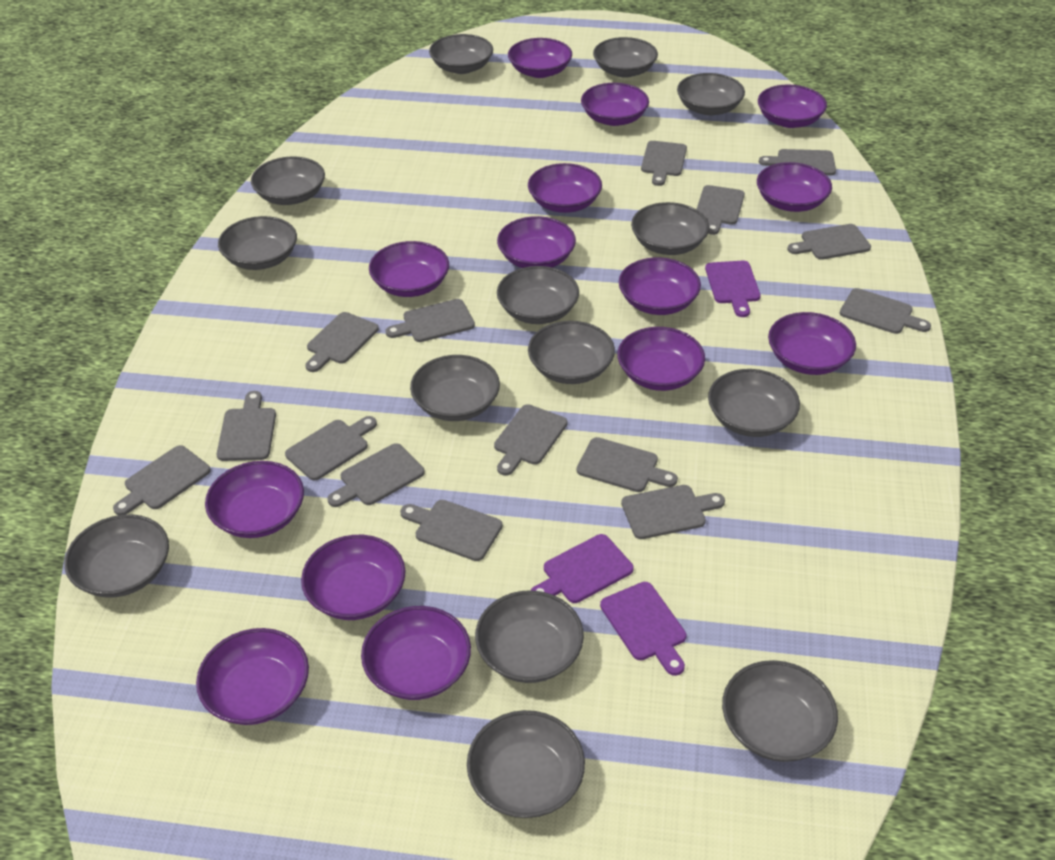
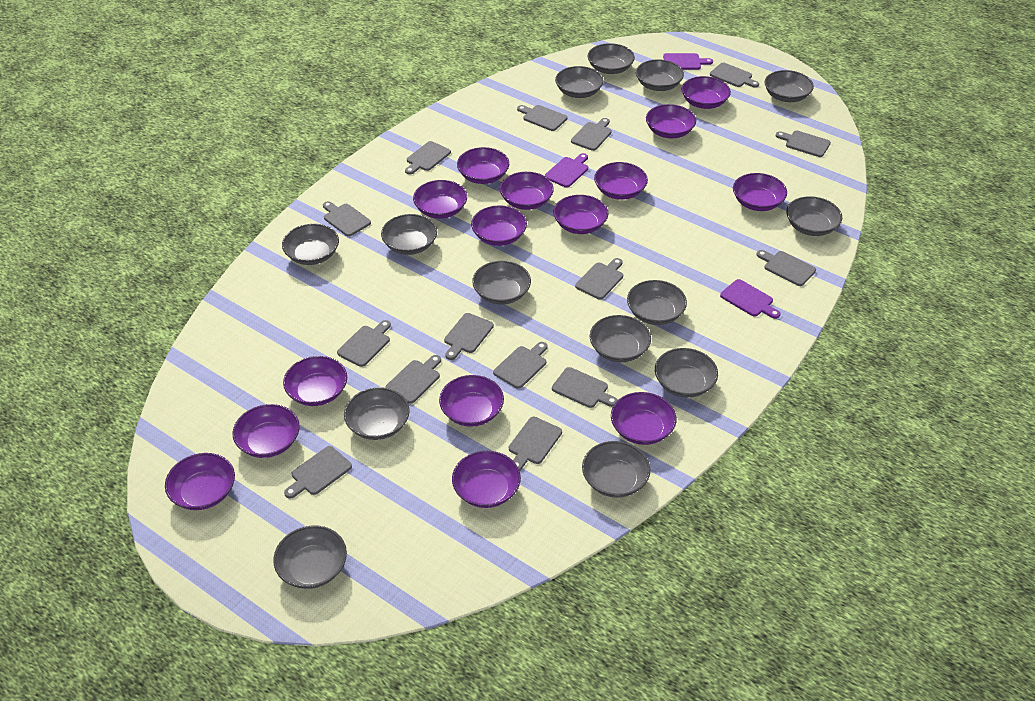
purple bowl: [196,628,309,725] [205,461,304,538] [301,535,406,620] [361,606,471,700] [369,241,449,297] [497,216,576,268] [508,38,572,78] [528,163,602,213] [581,83,649,126] [617,327,705,391] [619,257,701,315] [757,162,832,212] [758,84,827,128] [768,312,856,375] = 14 -> [165,453,235,510] [233,404,300,458] [283,356,347,406] [413,180,467,219] [439,375,504,427] [452,451,521,508] [457,147,509,184] [471,205,527,246] [500,172,554,210] [553,195,608,234] [594,162,648,200] [611,392,676,445] [646,104,696,138] [681,76,731,109] [733,173,787,211] = 15

